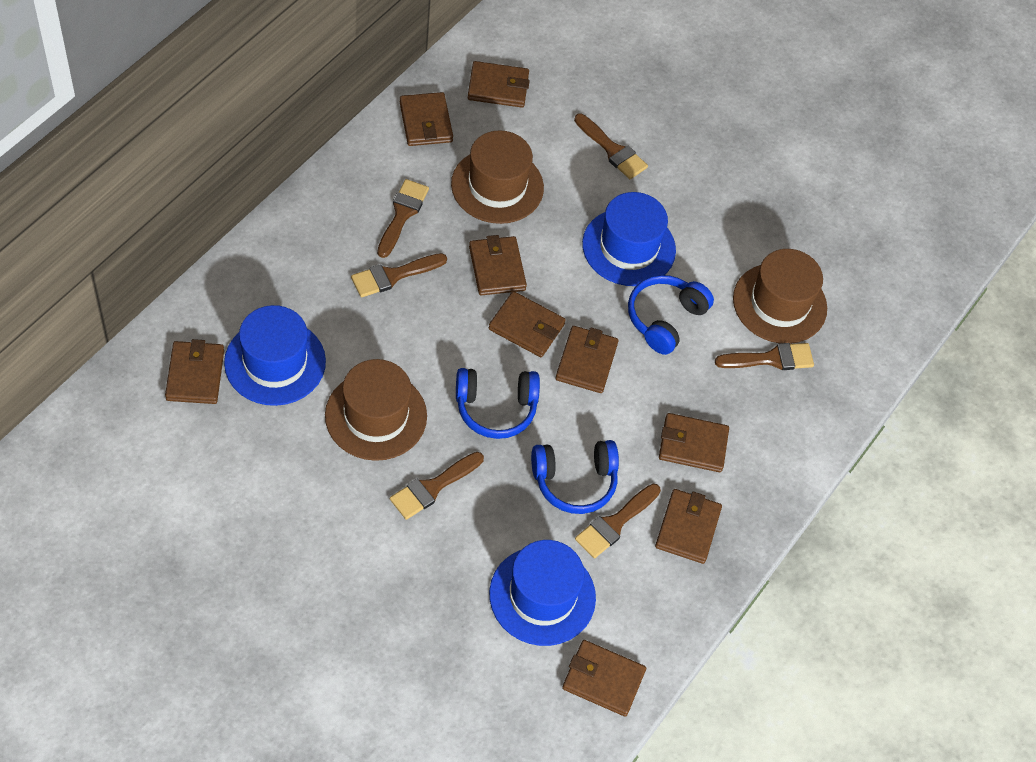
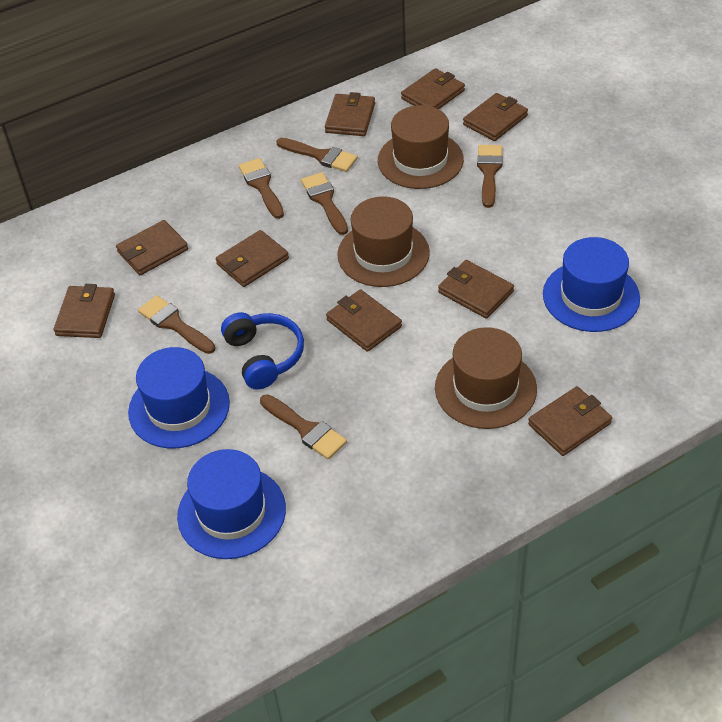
blue headphones: [456,368,540,439] [531,440,619,514] [628,275,714,355] = 3 -> [221,312,304,390] = 1

